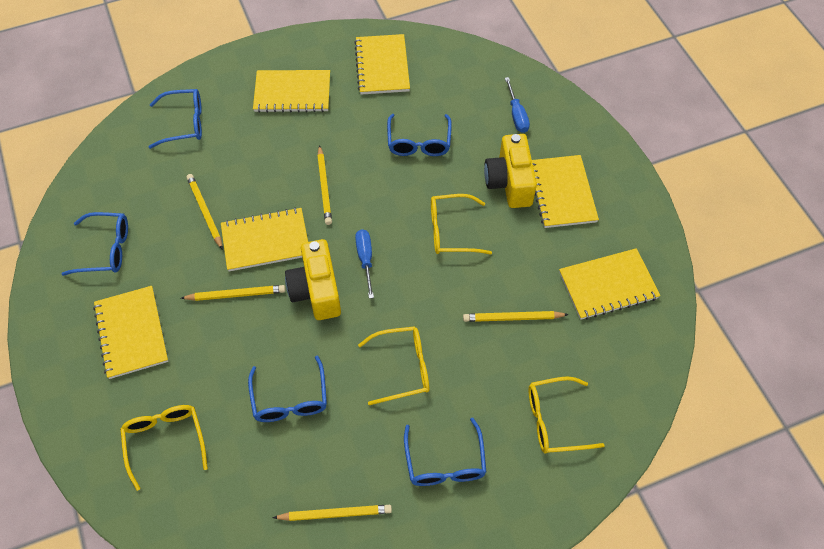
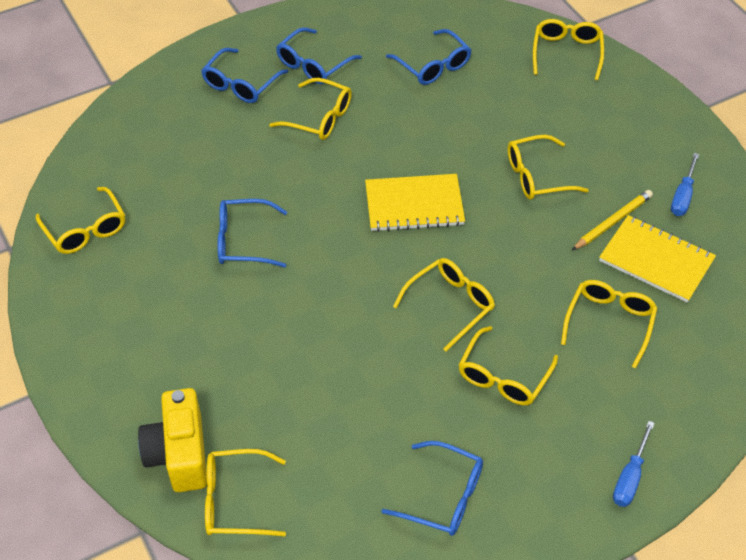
yellow camera: [285,239,341,320] [484,134,537,208] = 2 -> [138,388,207,492] = 1
yellow glasses: [120,405,208,491] [358,326,429,405] [431,194,492,254] [529,376,605,454] = 4 -> [36,187,125,254] [205,449,286,536] [269,78,352,140] [393,258,495,352] [459,326,558,405] [508,135,589,200] [533,19,604,80] [561,280,657,369] = 8
yellow notebook: [93,286,168,379] [221,207,308,271] [253,70,330,113] [354,34,410,95] [532,155,599,228] [559,248,660,320] = 6 -> [365,174,465,232] [599,215,716,303] = 2
yellow pencil: [181,285,285,301] [187,174,223,250] [272,505,392,521] [317,145,332,225] [463,311,569,322] = 5 -> [572,190,653,250] = 1

